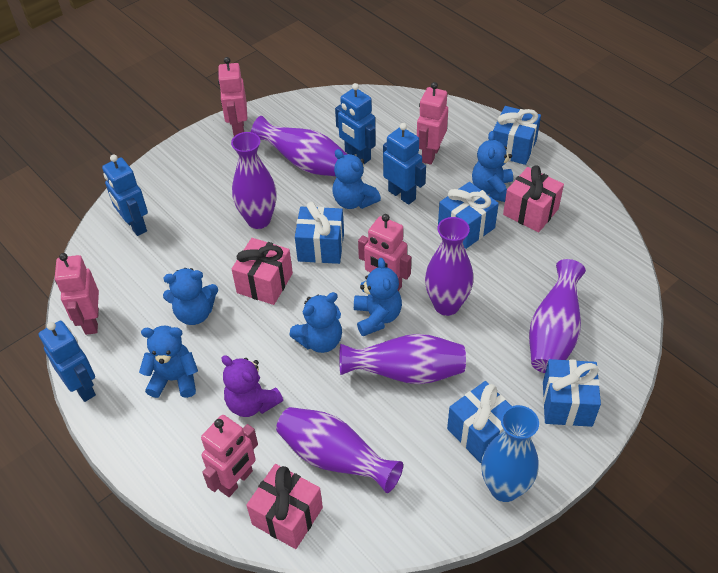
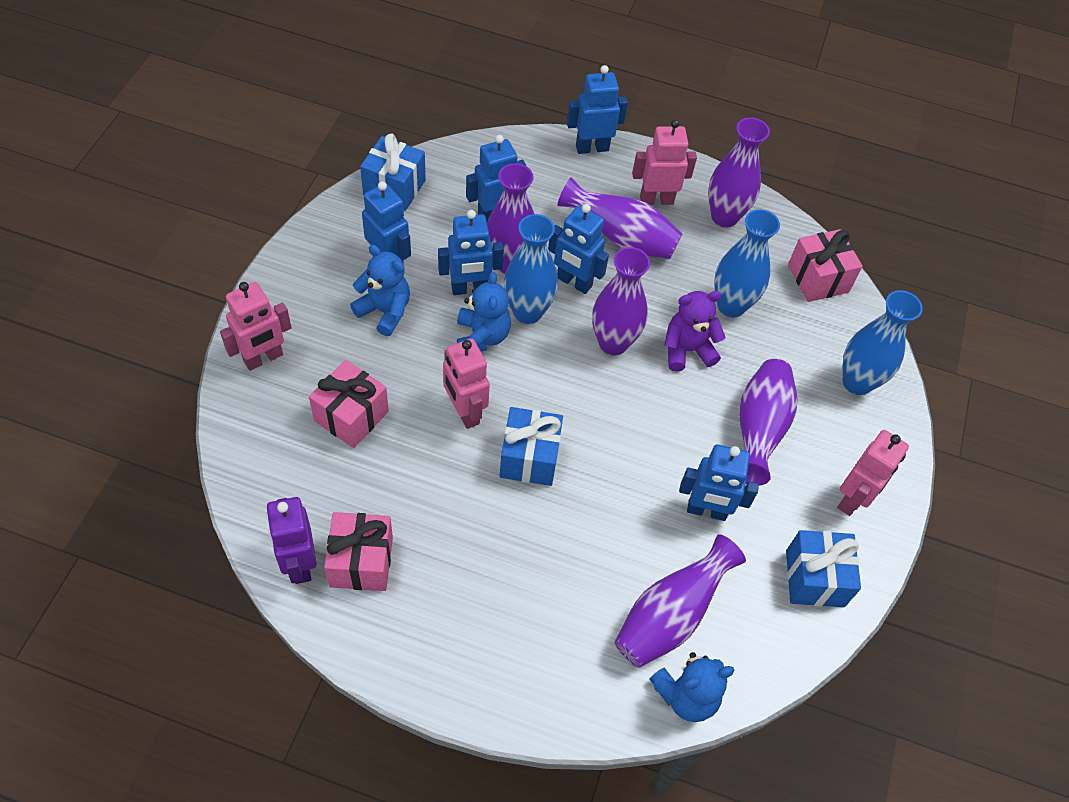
blue gift: [295,202,344,264] [438,182,499,249] [447,381,511,463] [493,106,541,165] [543,359,601,427] = 5 -> [360,133,426,211] [500,407,563,486] [786,530,861,607] = 3
blue robot: [39,321,96,402] [102,154,148,236] [335,83,376,164] [383,123,426,205] = 4 -> [362,181,411,264] [438,210,504,295] [466,135,526,222] [548,204,609,294] [567,65,628,154] [679,444,759,521] = 6
blue teddy bear: [139,325,198,398] [163,268,218,325] [289,292,342,353] [333,149,381,209] [354,258,402,336] [472,131,513,202] = 6 -> [350,245,410,336] [457,271,511,352] [650,652,735,722] = 3
blue vase: [481,405,539,502] = 1 -> [504,214,558,324] [714,209,780,318] [843,290,923,395] = 3
pink robot: [55,253,99,335] [201,415,258,497] [218,57,247,136] [358,214,411,291] [417,82,448,165] = 5 -> [220,282,292,371] [443,338,490,429] [632,119,697,205] [837,430,909,516] = 4
purple robot: none = 0 -> [266,497,317,584] = 1

